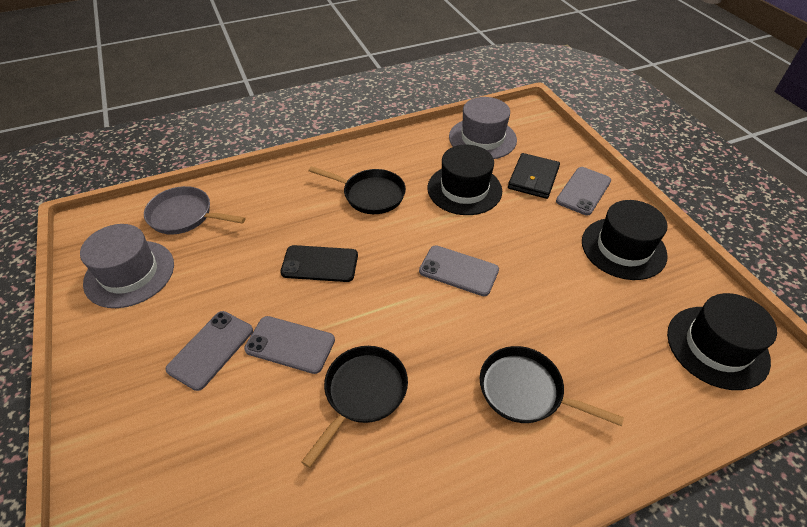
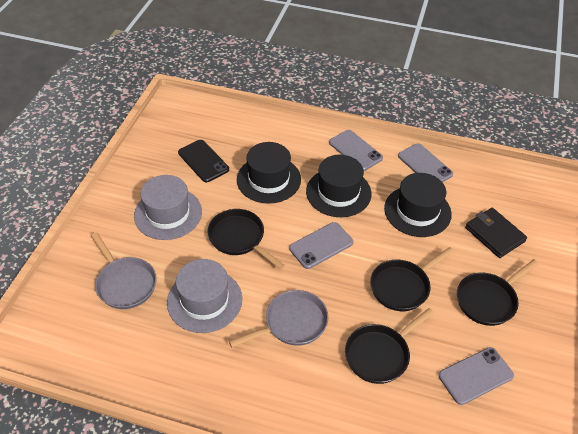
black pan: [302,346,408,468] [309,166,406,214] [480,346,624,426] = 3 -> [207,209,285,269] [345,308,434,384] [370,247,454,311] [457,259,538,326] = 4
grey pan: [144,186,246,234] = 1 -> [91,232,157,309] [229,290,328,348] = 2

